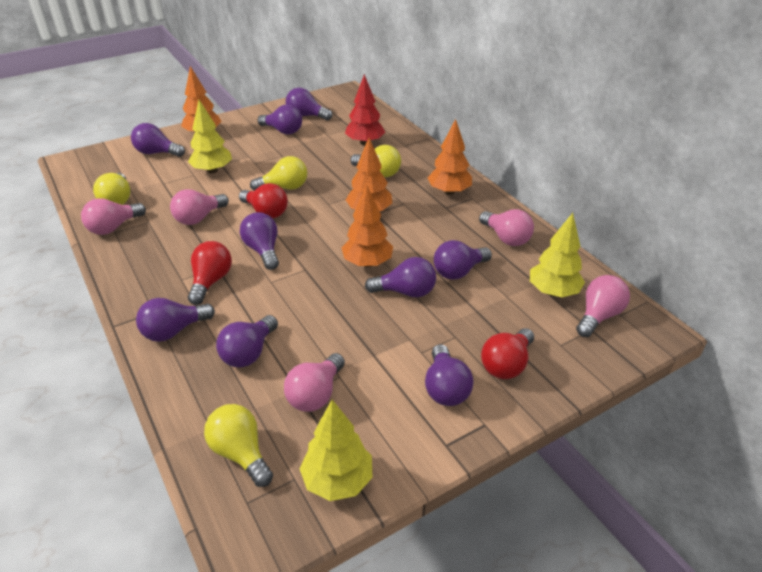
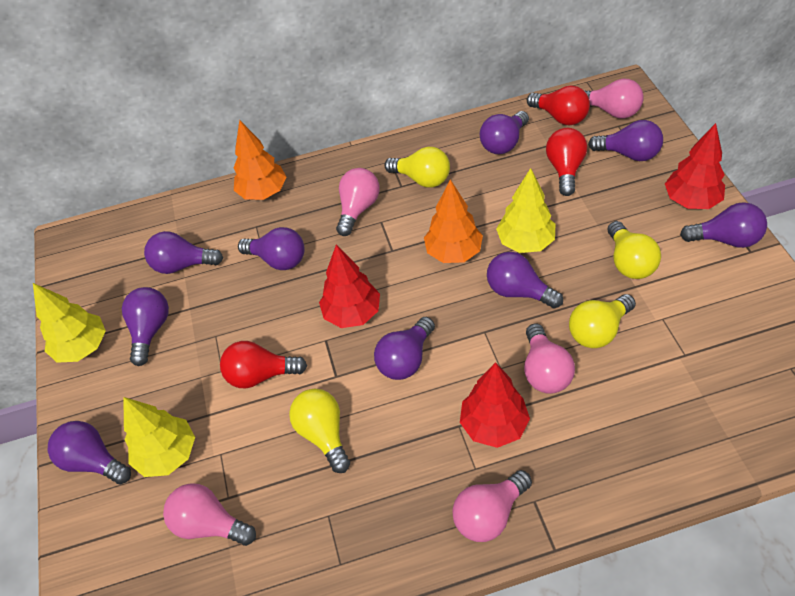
orange tree: [181,66,222,131] [342,185,393,267] [346,138,392,211] [428,119,472,195] = 4 -> [234,120,287,200] [424,179,483,263] = 2
red tree: [345,74,385,145] = 1 -> [319,245,380,328] [460,362,530,448] [665,123,725,209] = 3

